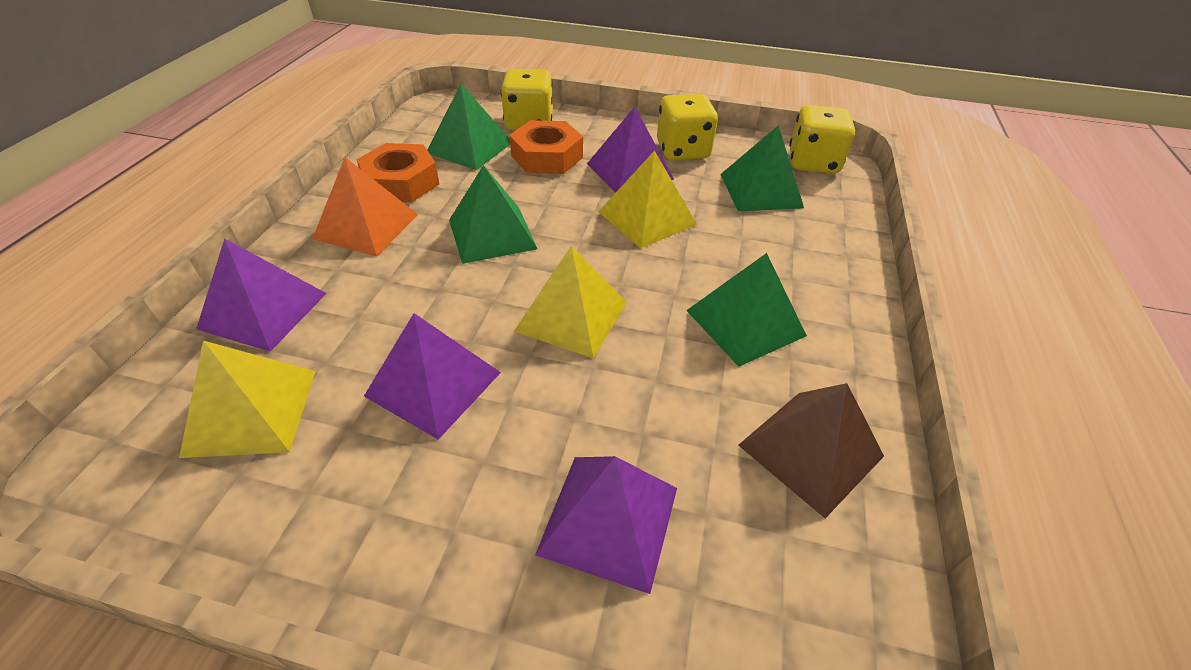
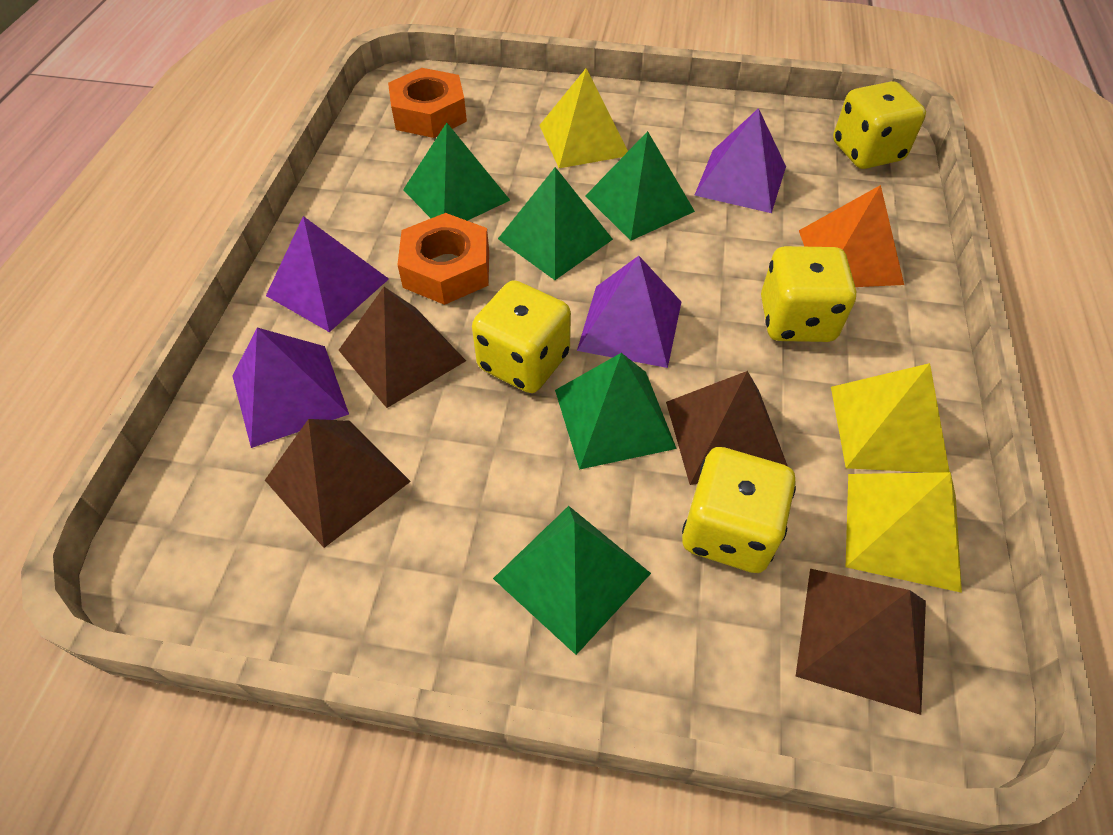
brown pyramid: [738,383,884,518] = 1 -> [265,419,411,548] [339,287,466,408] [666,371,788,485] [796,569,926,715] = 4
green pyramid: [427,84,510,170] [449,165,537,264] [686,253,807,367] [720,125,804,211] = 4 -> [403,123,510,221] [493,506,651,655] [498,167,613,280] [555,353,677,470] [586,131,695,241] = 5
yellow dice: [501,69,553,130] [657,94,718,160] [789,105,855,174] = 3 -> [472,280,571,393] [682,447,796,573] [761,246,856,342] [833,81,926,169] = 4

